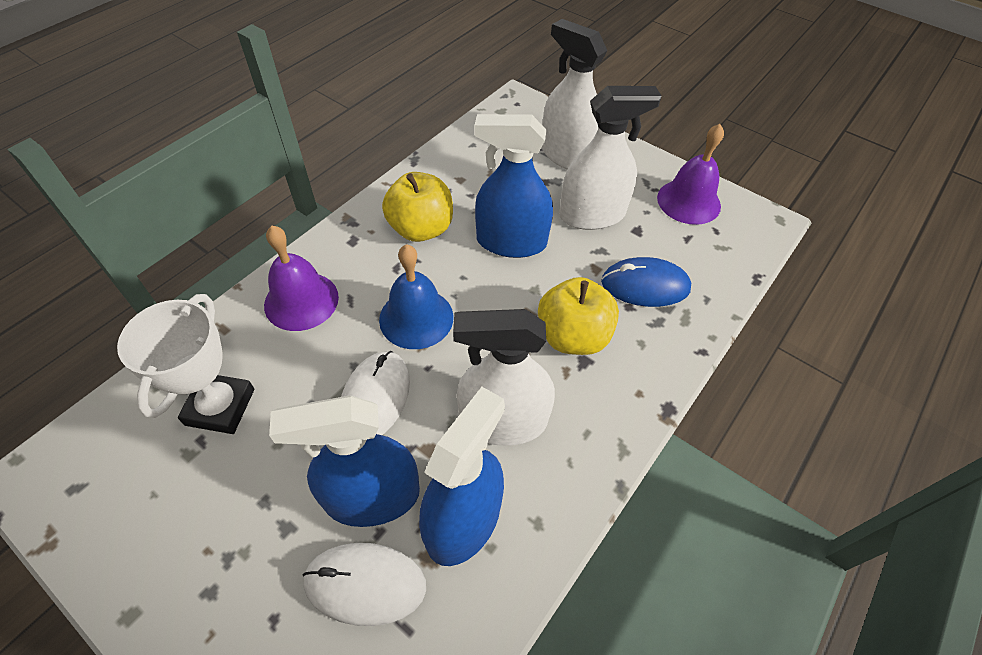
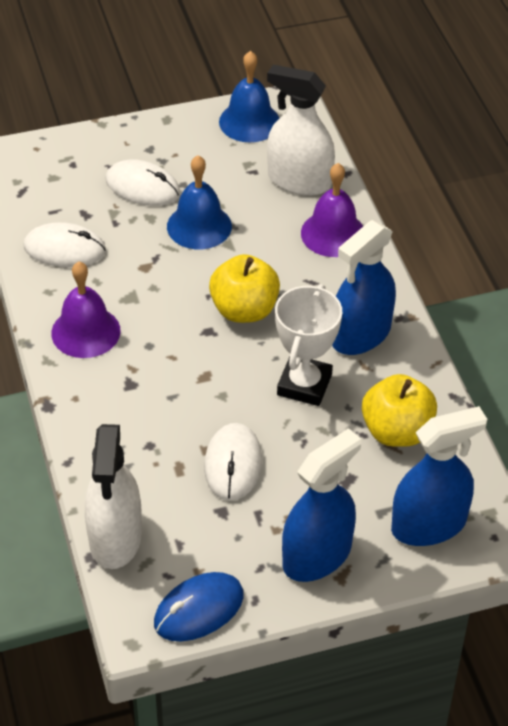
blue bell: [379,244,454,349] = 1 -> [167,155,232,249] [219,51,279,142] = 2
white mouse: [302,543,426,626] [341,351,410,435] = 2 -> [24,222,106,267] [105,159,180,206] [204,423,262,501] = 3
white spray bottle: [453,309,555,446] [542,19,607,169] [559,86,661,230] = 3 -> [85,424,142,569] [267,65,335,196] = 2

